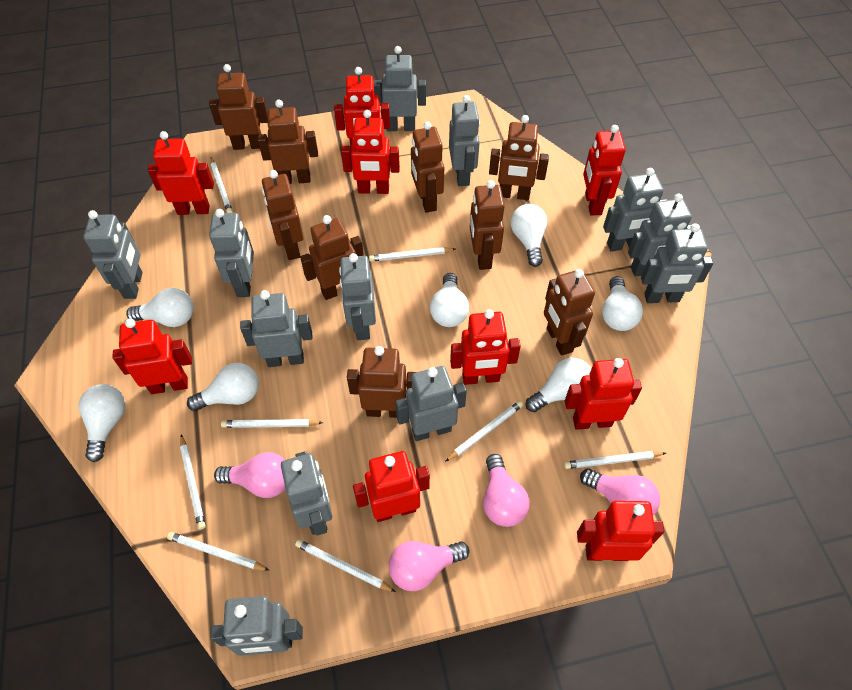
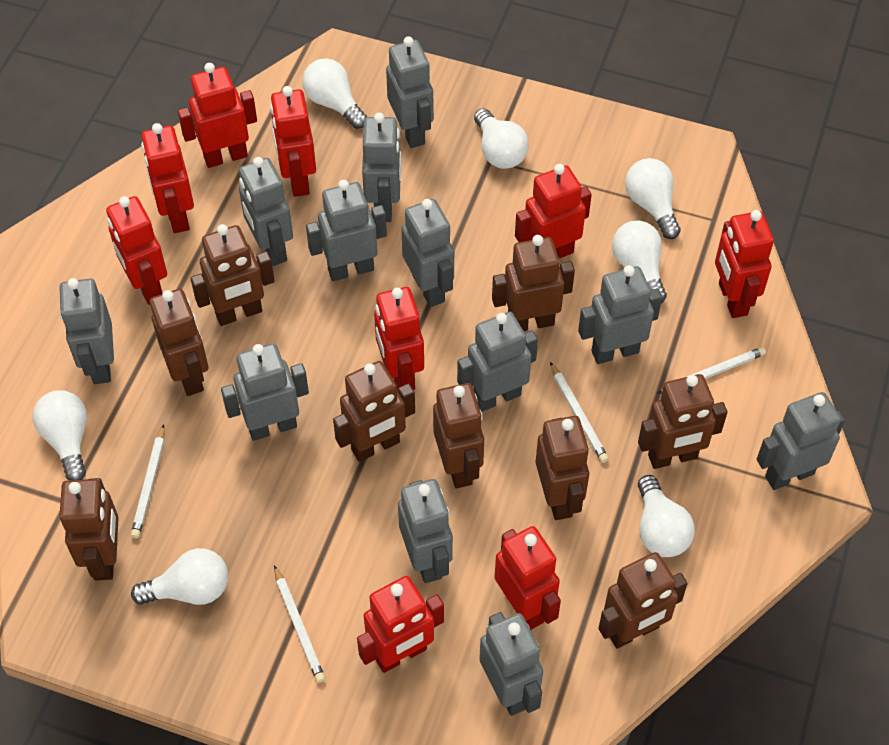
pink light bulb: [214,452,286,498] [389,541,469,591] [483,454,530,527] [580,469,660,516] = 4 -> none = 0
white pencil: [167,532,270,571] [180,435,206,530] [210,157,233,213] [221,419,323,428] [295,539,396,592] [369,247,455,262] [445,401,523,462] [564,451,666,469] = 8 -> [131,424,165,538] [274,565,325,683] [550,362,609,463] [657,347,766,394] = 4

